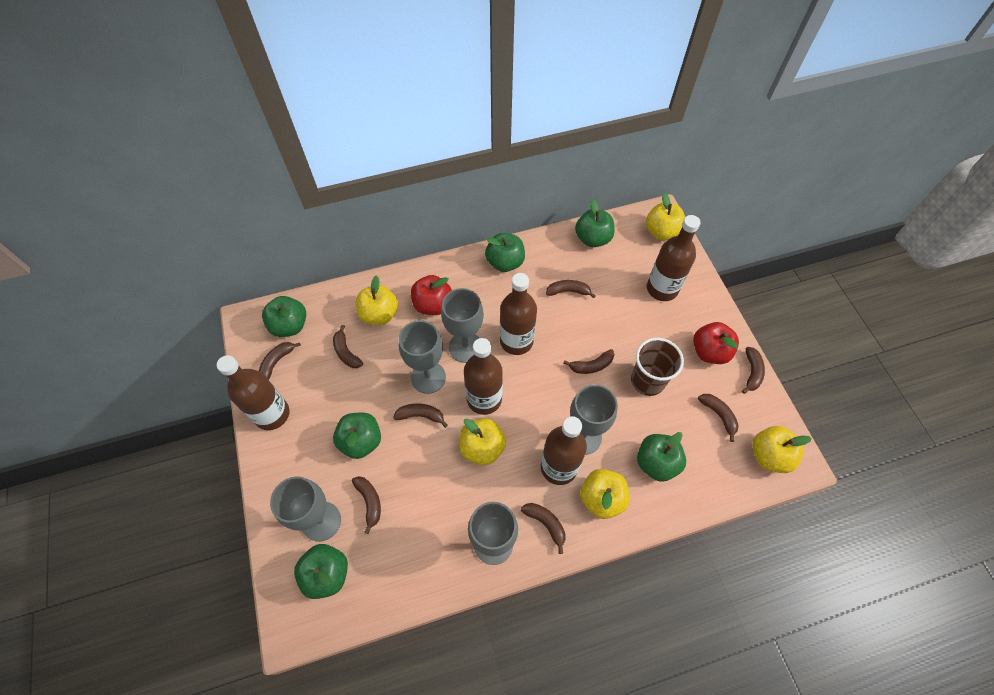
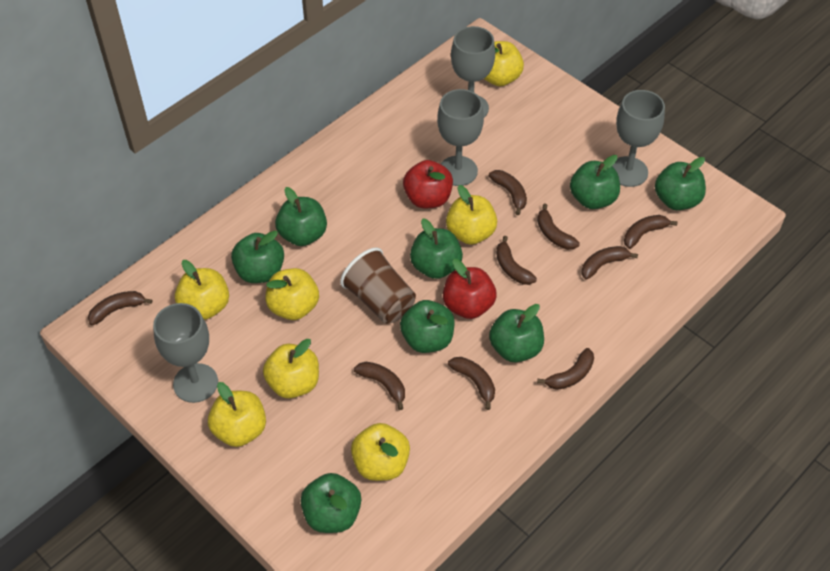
brown bottle: [217,355,289,430] [464,338,503,415] [500,273,537,355] [541,416,587,485] [647,215,701,301] = 5 -> none = 0
green apple: [262,296,306,337] [294,544,348,599] [333,413,381,459] [485,233,525,272] [575,199,615,247] [637,432,686,482] = 6 -> [231,230,284,283] [275,187,327,246] [300,473,361,533] [400,300,455,353] [410,218,463,279] [489,304,544,362] [570,155,620,209] [655,157,706,210] = 8
grey goblet: [270,476,341,542] [399,320,446,394] [441,288,484,363] [468,502,518,565] [570,384,618,455] = 5 -> [153,303,218,403] [437,89,484,186] [451,26,495,117] [612,90,665,187] = 4
yellow apple: [356,275,398,325] [459,418,506,465] [580,469,630,519] [646,193,685,241] [752,426,812,473] = 5 -> [175,260,229,320] [208,382,266,447] [263,339,319,398] [265,268,319,320] [351,423,410,481] [446,185,497,245] [484,41,524,86] = 7

